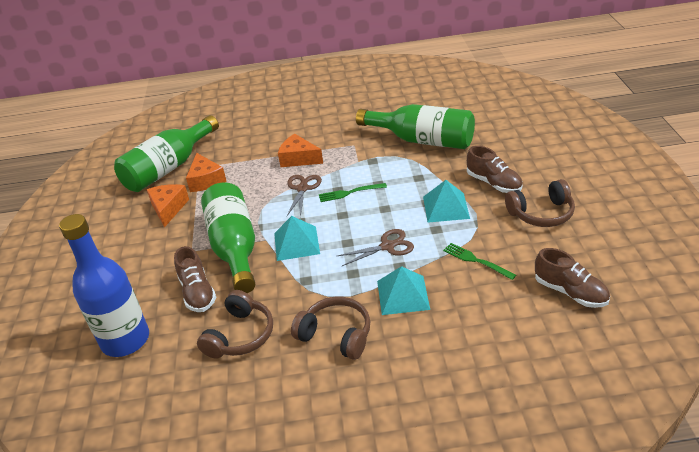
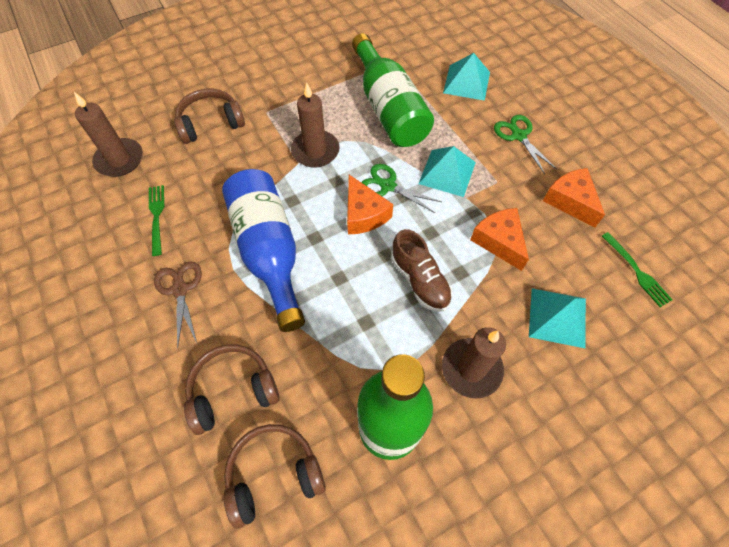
brown candle: none = 0 -> [74,92,143,177] [291,82,340,168] [442,327,506,398] = 3
brown scissors: [287,175,322,217] [337,229,414,266] = 2 -> [154,262,202,349] = 1
brown shoe: [174,246,216,312] [467,146,522,193] [535,248,610,308] = 3 -> [391,229,452,312] = 1
green bottle: [114,115,219,192] [201,182,255,293] [356,104,475,149] = 3 -> [352,33,434,147] [357,354,433,460] = 2
green scissors: none = 0 -> [361,164,442,213] [494,115,557,174] = 2

